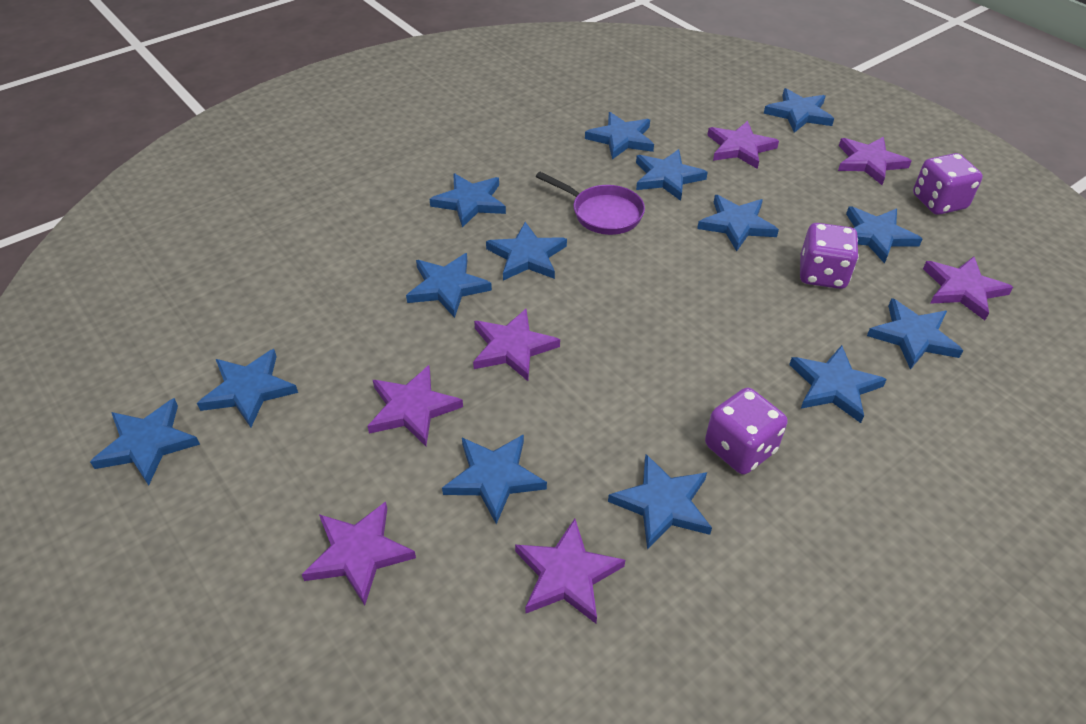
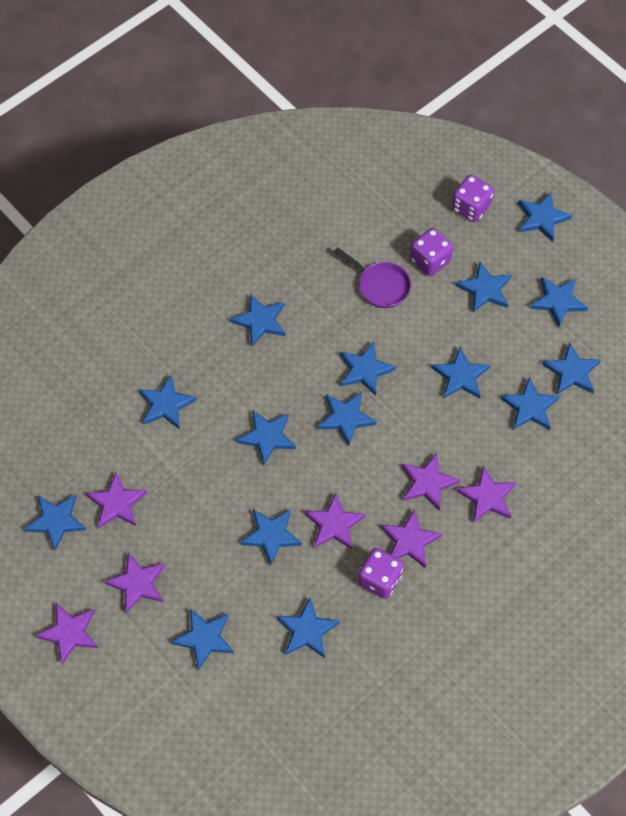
blue star: [90,398,200,485] [197,349,298,428] [406,253,492,318] [429,173,506,228] [442,434,547,524] [486,222,567,280] [585,112,654,159] [608,454,712,550] [636,149,708,201] [697,195,779,251] [764,88,834,133] [789,345,887,423] [846,206,922,264] [867,298,963,370] = 14 -> [24,494,86,551] [139,375,197,429] [171,609,234,671] [230,294,285,346] [236,410,296,466] [240,509,302,565] [277,598,340,658] [318,392,377,446] [340,342,396,396] [432,346,490,398] [456,262,512,313] [500,377,560,430] [518,192,573,242] [530,277,588,327] [542,343,601,394] = 15

